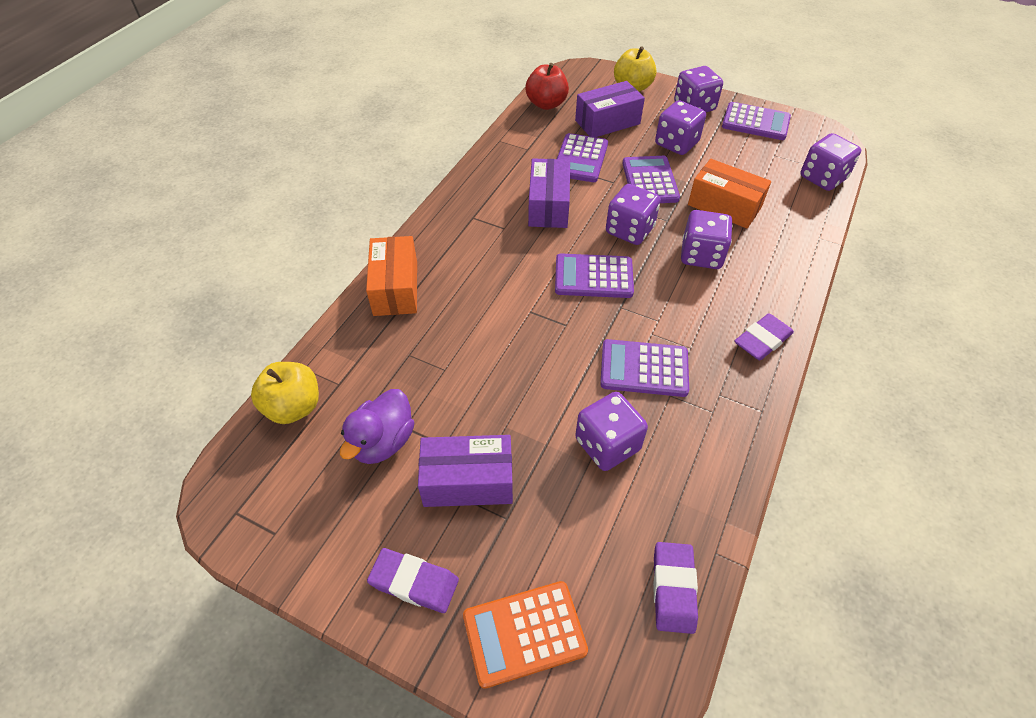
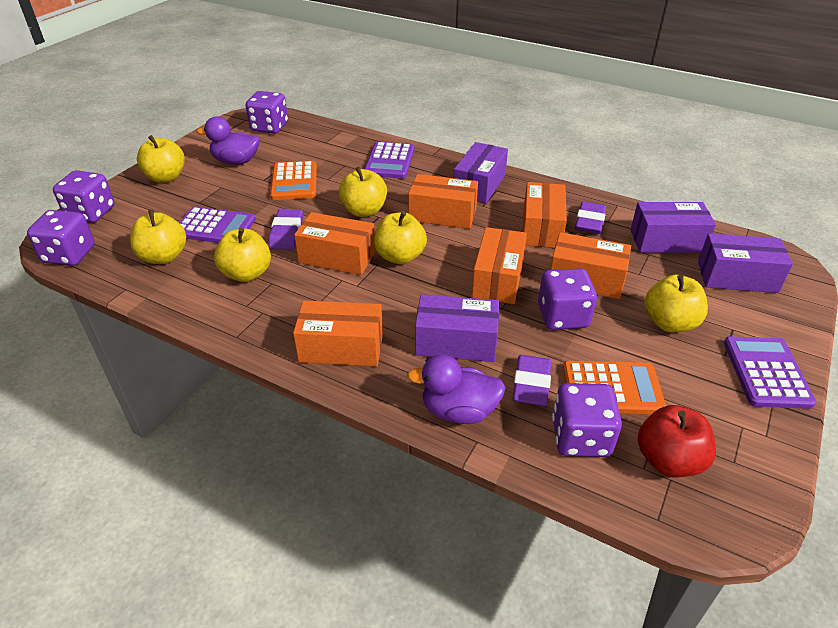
orange box: [366,236,417,316] [688,159,771,229] = 2 -> [293,300,383,366] [294,212,376,275] [408,174,478,229] [472,227,527,304] [522,182,567,248] [550,232,631,299] = 6
orange calculator: [463,581,588,689] = 1 -> [270,161,317,200] [563,361,666,414] = 2
purple box: [418,435,513,507] [528,158,570,228] [575,81,645,137] = 3 -> [415,294,499,362] [454,142,508,203] [630,202,716,253] [698,233,793,293] = 4
purple calculator: [555,254,634,298] [557,133,608,182] [600,339,689,397] [622,156,680,203] [722,102,791,140] = 5 -> [179,207,256,243] [365,142,414,179] [724,336,816,409] = 3
purple dice: [575,392,648,471] [606,184,661,245] [655,100,706,155] [674,66,723,112] [681,210,733,269] [800,133,861,191] = 6 -> [27,210,95,266] [53,170,115,223] [246,91,288,134] [538,268,597,330] [552,383,622,457] = 5
purple duck: [340,389,414,464] = 1 -> [197,116,260,165] [407,354,506,424] = 2
yellow apple: [251,362,319,424] [614,46,656,92] = 2 -> [130,210,186,264] [137,135,185,183] [214,228,271,282] [339,167,387,217] [374,211,427,264] [644,275,708,332] = 6

